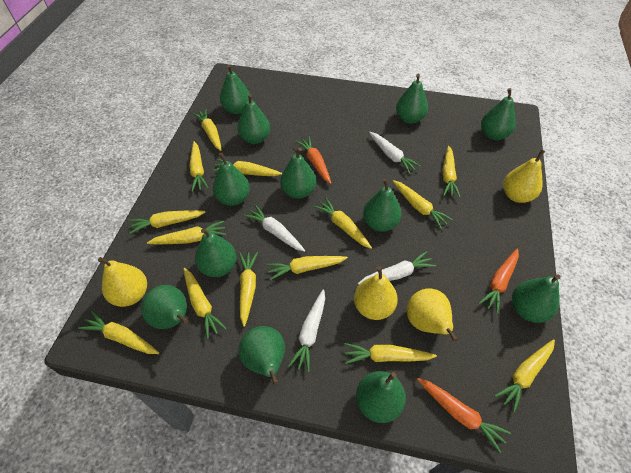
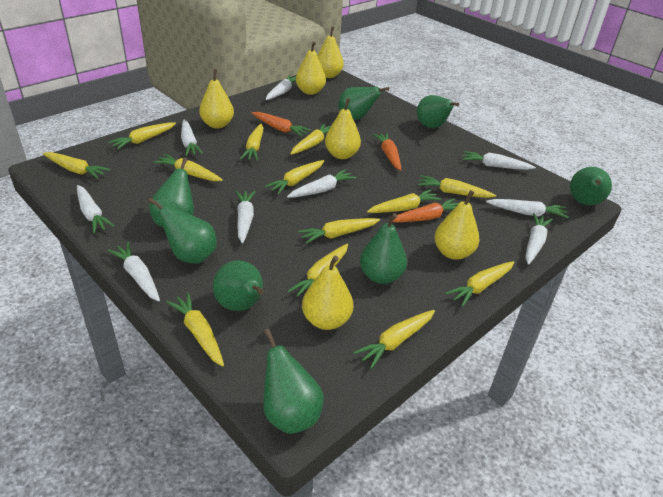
green pear: [141,285,188,329] [195,228,237,277] [213,153,250,206] [220,65,250,114] [237,94,270,144] [238,326,285,385] [280,148,316,199] [356,371,406,423] [363,178,402,232] [396,74,428,124] [481,88,516,140] [512,274,561,323] = 12 -> [148,198,217,264] [149,157,194,228] [213,260,264,311] [263,328,324,434] [338,87,389,120] [360,213,407,284] [417,95,459,128] [570,167,612,205] = 8
white carrot: [243,205,305,252] [288,289,325,372] [358,251,436,285] [369,132,421,174] = 4 -> [77,185,115,233] [107,242,160,301] [181,120,204,156] [236,191,255,243] [265,75,296,100] [287,169,357,198] [462,151,536,170] [486,199,569,218] [525,213,553,265] = 9
yellow carrot: [78,311,159,354] [128,210,205,234] [147,221,226,245] [183,268,227,339] [189,141,209,192] [192,109,222,151] [213,159,282,176] [239,252,258,327] [267,256,348,280] [313,198,372,249] [344,343,437,364] [393,180,453,229] [442,146,460,198] [494,339,555,413] = 14 -> [43,152,111,179] [108,122,176,150] [154,154,223,181] [166,292,224,367] [240,124,263,161] [265,160,324,195] [288,244,348,297] [290,124,331,155] [298,218,380,244] [353,310,435,369] [367,189,441,213] [418,175,496,198] [445,261,514,307] = 13
yellow pear: [98,257,147,307] [354,266,398,320] [407,289,458,342] [503,149,545,203] = 4 -> [199,69,234,128] [296,41,326,95] [302,256,353,330] [317,26,344,78] [325,98,361,159] [434,190,480,260] = 6

